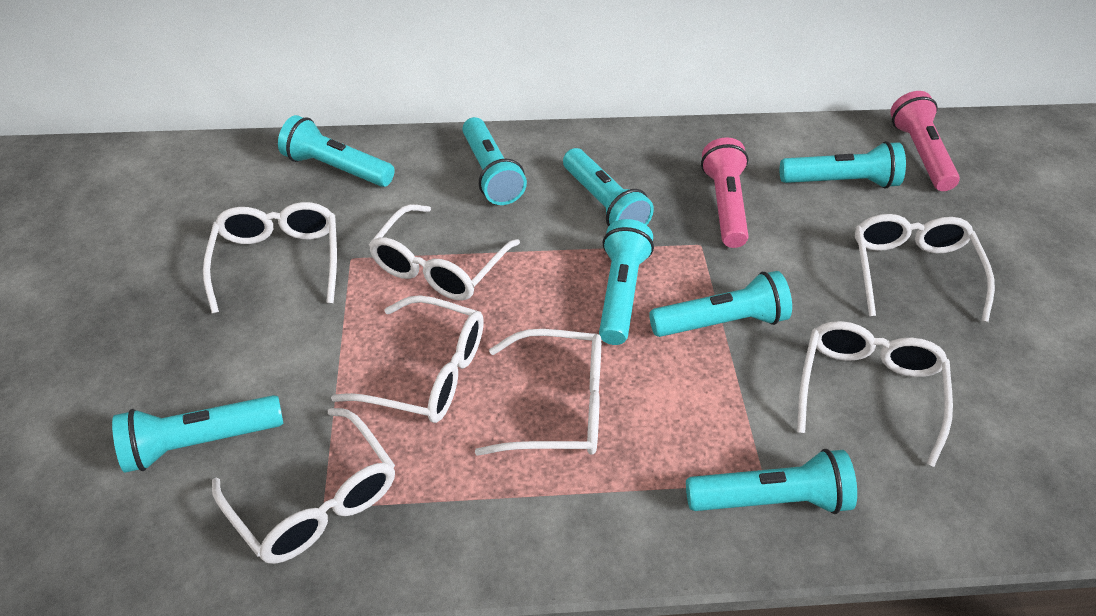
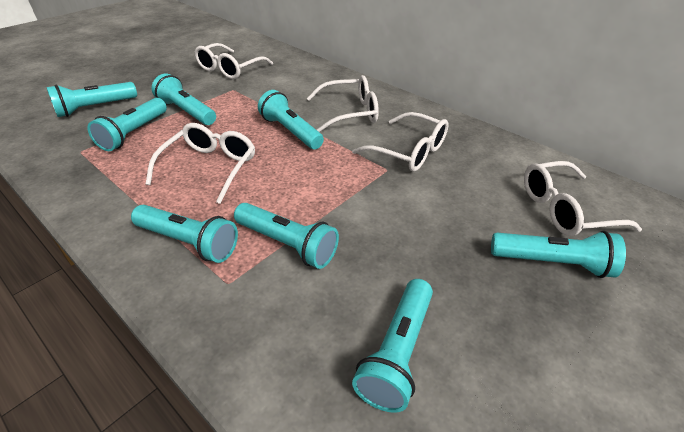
pink flashlight: [701,137,749,248] [890,91,960,191] = 2 -> none = 0
white glasses: [203,202,337,313] [212,408,395,564] [331,295,484,423] [369,204,520,300] [475,329,601,456] [797,321,953,467] [855,214,995,322] = 7 -> [146,123,255,204] [194,43,273,79] [307,75,379,132] [352,112,449,172] [524,161,642,236] = 5

